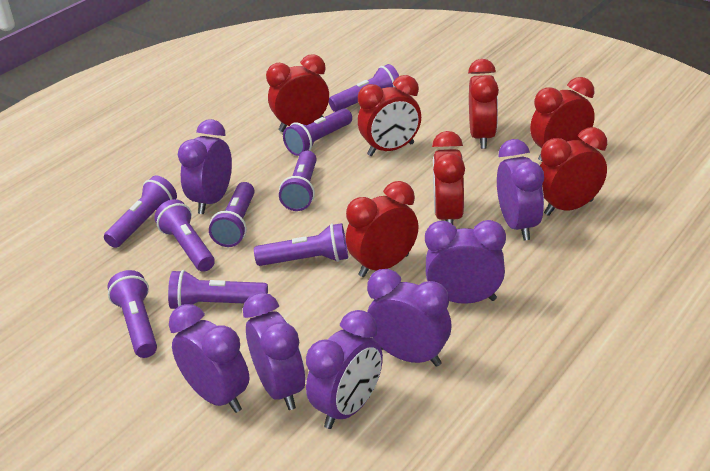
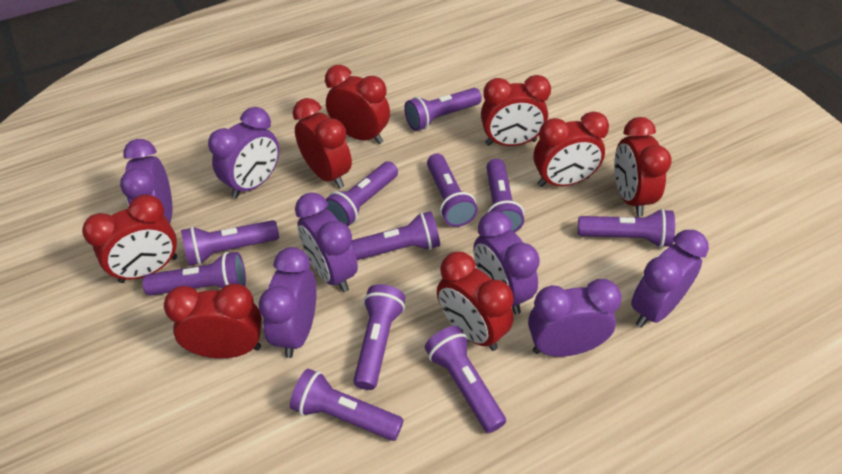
purple flashlight: [104,176,177,248] [107,270,157,358] [154,199,215,272] [168,270,268,309] [209,182,255,247] [254,223,348,266] [279,151,317,211] [283,108,352,156] [329,64,399,112] = 9 -> [142,252,246,295] [181,220,279,266] [290,369,404,441] [326,161,398,226] [352,211,440,260] [353,284,406,390] [404,88,482,131] [425,326,506,433] [427,154,478,227] [486,159,524,232] [578,209,675,248] = 11
red clock: [266,54,329,132] [346,181,419,277] [358,75,421,156] [432,131,465,224] [468,59,499,149] [530,77,595,161] [540,127,607,216] = 7 -> [82,194,177,283] [164,284,262,358] [293,98,352,189] [325,65,390,144] [437,252,514,351] [481,75,551,146] [534,111,609,187] [614,117,672,216] = 8

